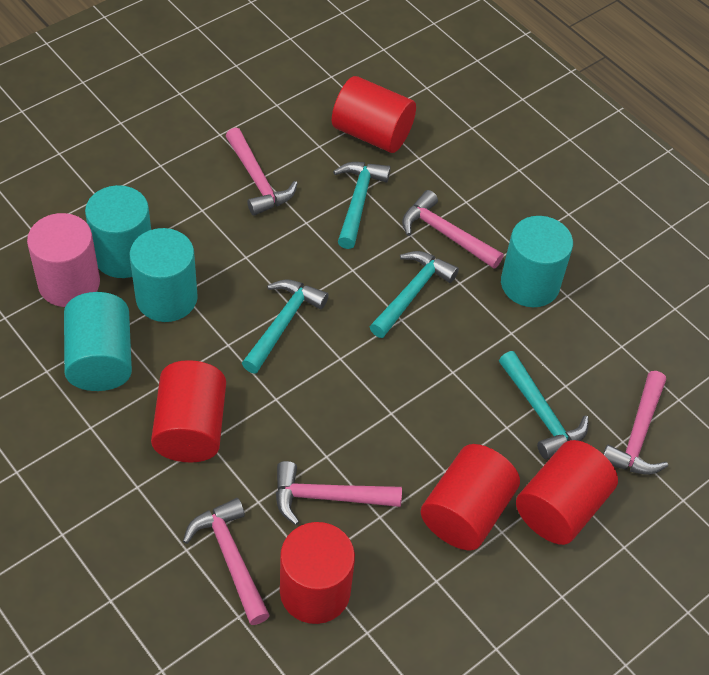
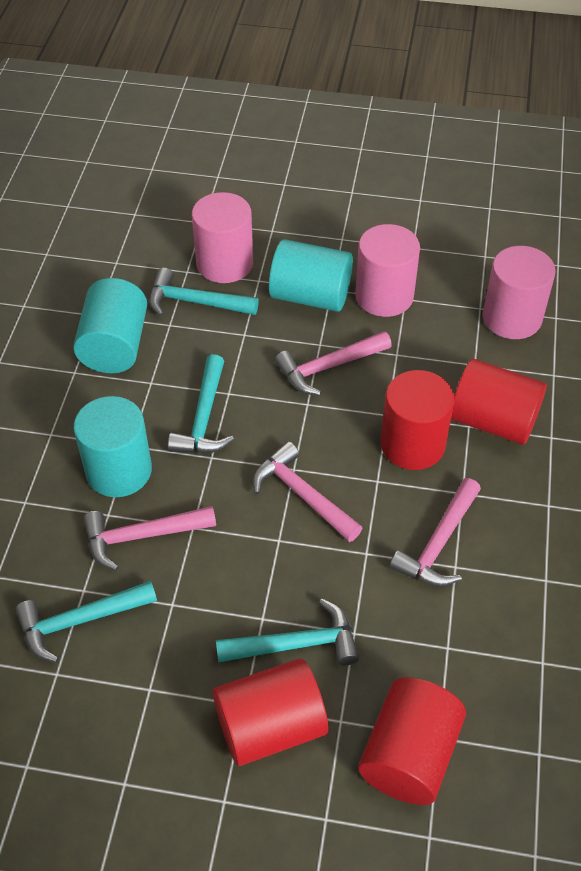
pink cylinder: [27,213,100,307] = 1 -> [192,192,253,283] [355,224,420,317] [483,246,556,339] = 3
pink hammer: [183,498,270,625] [226,127,298,216] [276,461,402,525] [402,190,504,269] [603,371,668,474] = 5 -> [83,506,216,571] [253,441,362,542] [275,331,392,396] [389,478,481,586] = 4
red cylinder: [151,360,226,463] [280,522,355,624] [332,76,416,153] [421,444,520,550] [516,440,618,545] = 5 -> [213,658,328,766] [358,677,466,805] [381,370,455,470] [451,359,547,445] = 4
turquoise cylinder: [64,292,132,391] [85,185,151,278] [130,228,198,322] [501,216,573,307] = 4 -> [73,278,147,373] [74,396,152,497] [269,239,353,312] = 3

